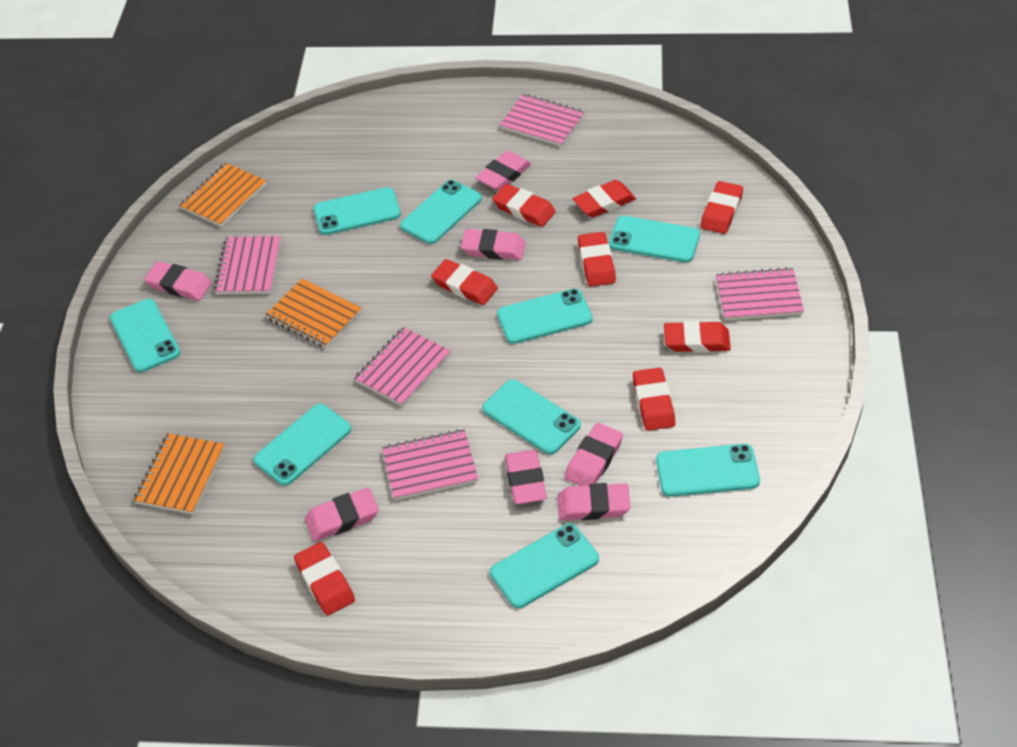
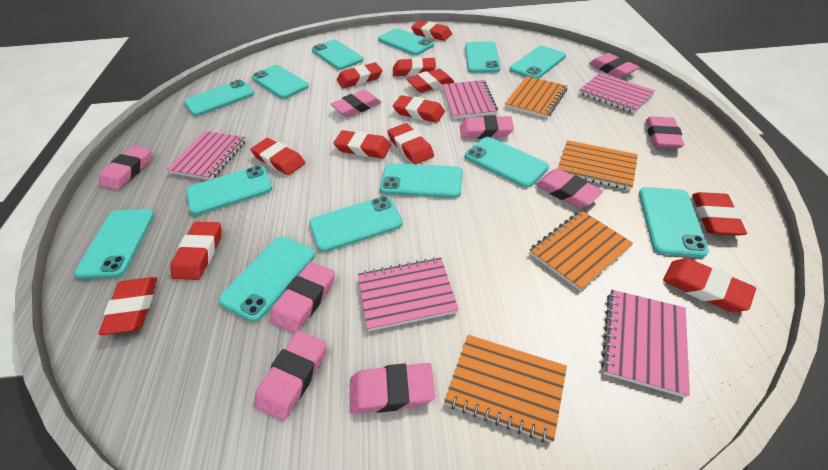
orange notebook: [134,433,225,514] [180,163,266,227] [265,279,362,348] = 3 -> [445,335,567,443] [505,76,567,118] [529,210,633,291] [558,140,638,190] = 4
pink eraser: [144,261,212,301] [305,488,379,541] [461,229,525,260] [475,151,531,191] [505,450,547,504] [558,483,631,520] [565,423,623,486] = 7 -> [99,146,151,190] [254,331,326,421] [270,262,335,334] [331,90,382,117] [350,363,435,414] [460,115,514,139] [535,168,603,208] [589,53,639,78] [646,116,684,148] = 9
red eraser: [294,542,355,615] [431,259,498,305] [492,184,556,227] [572,180,636,218] [578,232,616,287] [633,367,675,431] [664,321,731,353] [700,181,743,234] = 8 -> [98,277,157,335] [170,222,221,280] [250,138,305,175] [333,130,391,159] [337,62,383,88] [388,123,434,164] [393,57,436,76] [393,95,445,123] [406,69,454,93] [411,20,452,41] [663,258,756,312] [692,192,747,236] = 12
turquoise phone: [110,299,180,372] [253,404,351,486] [313,187,401,235] [400,180,482,244] [482,379,581,455] [490,524,599,608] [497,289,592,344] [609,216,700,263] [656,444,760,497] = 9 -> [74,209,155,279] [184,79,254,116] [186,165,272,215] [218,236,315,322] [252,65,309,99] [309,196,403,252] [312,39,363,70] [378,28,434,55] [380,163,463,198] [465,41,501,73] [465,137,549,188] [510,46,566,79] [639,187,709,257] = 13

